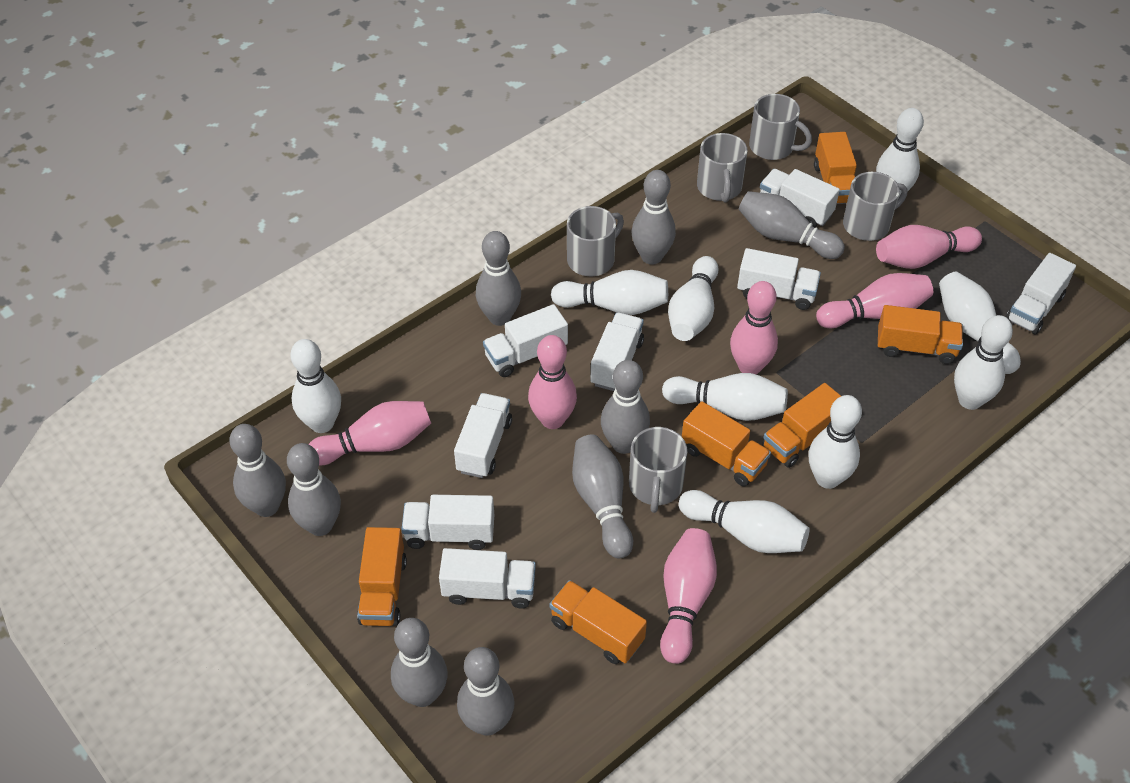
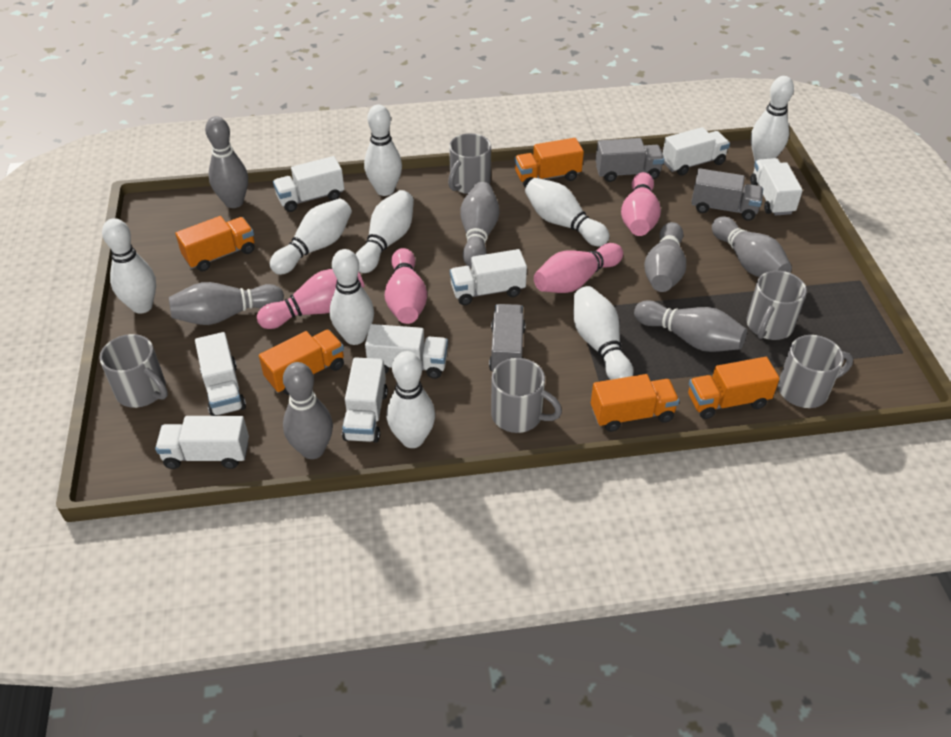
grey bowling pin: [229,424,286,517] [287,443,341,536] [391,618,448,707] [457,647,515,736] [476,231,521,326] [572,434,633,559] [601,360,650,454] [632,170,676,264] [739,191,845,259] = 9 -> [169,282,284,325] [205,116,248,208] [283,362,333,459] [460,182,499,268] [634,300,747,352] [644,222,686,292] [712,216,792,277] = 7
grey truck: none = 0 -> [489,304,525,372] [596,138,664,182] [691,168,763,221] = 3
orange truck: [357,527,407,626] [550,580,647,664] [682,401,771,487] [762,383,841,468] [814,132,857,204] [878,305,963,364] = 6 -> [175,216,255,271] [259,329,344,395] [515,138,584,187] [591,374,679,432] [688,357,780,419] = 5
pink bowling pin: [309,401,431,465] [528,335,577,429] [660,528,717,664] [730,281,778,374] [816,273,933,328] [876,225,982,269] = 6 -> [257,269,365,329] [385,248,427,324] [534,243,623,293] [621,172,661,236] = 4

